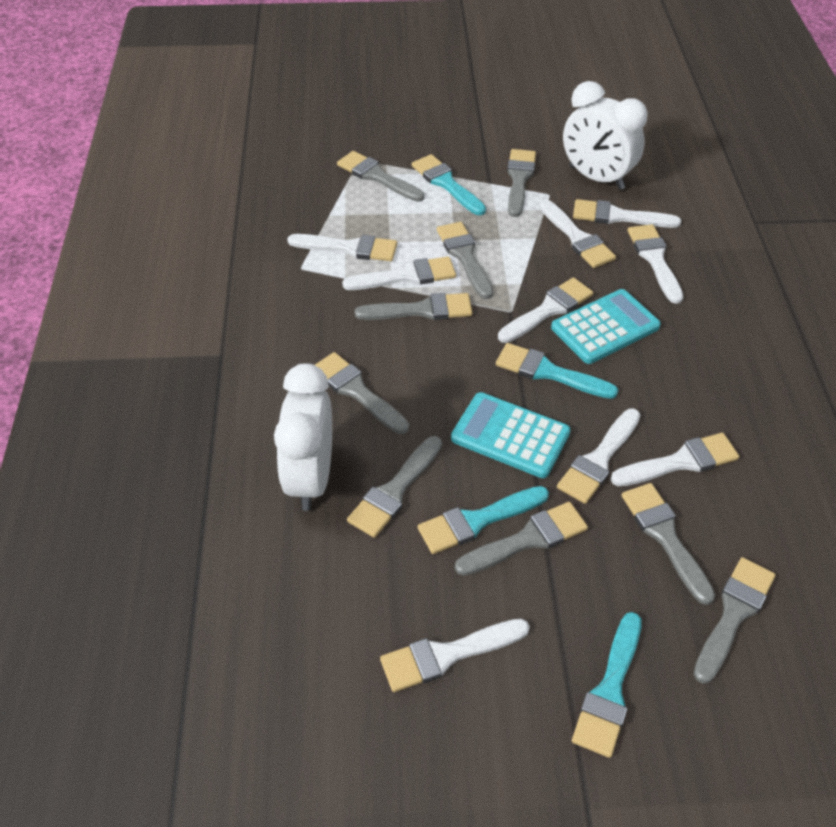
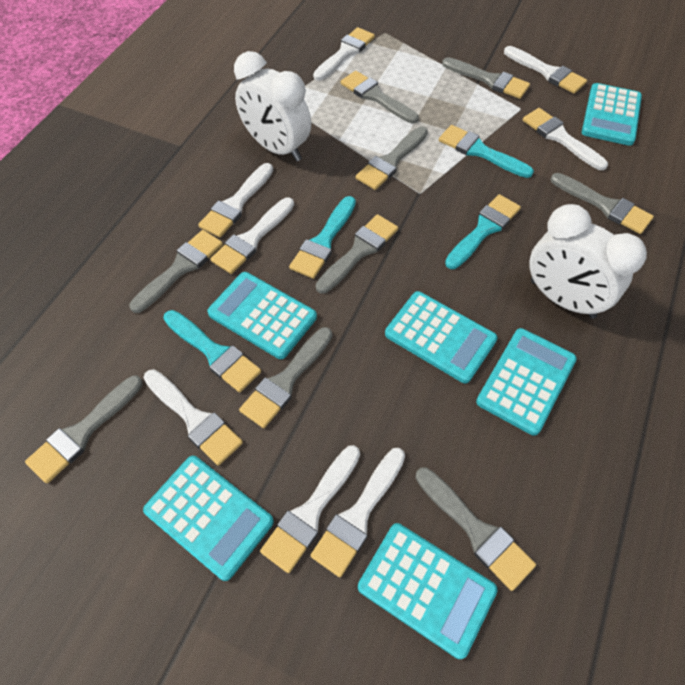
turquoise calculator: [451,392,571,478] [551,289,661,364] = 2 -> [143,456,274,581] [207,272,317,359] [358,523,498,659] [385,291,498,383] [476,328,577,436] [582,83,642,146] = 6
white brush: [287,234,397,261] [342,257,456,290] [380,619,530,692] [498,277,593,343] [539,200,616,268] [557,408,640,504] [573,199,681,228] [610,433,739,486] [628,224,683,304] = 9 -> [144,369,243,466] [198,163,273,237] [210,197,294,274] [260,445,360,573] [310,448,405,577] [313,27,375,81] [504,46,587,94] [523,108,608,170] = 8

